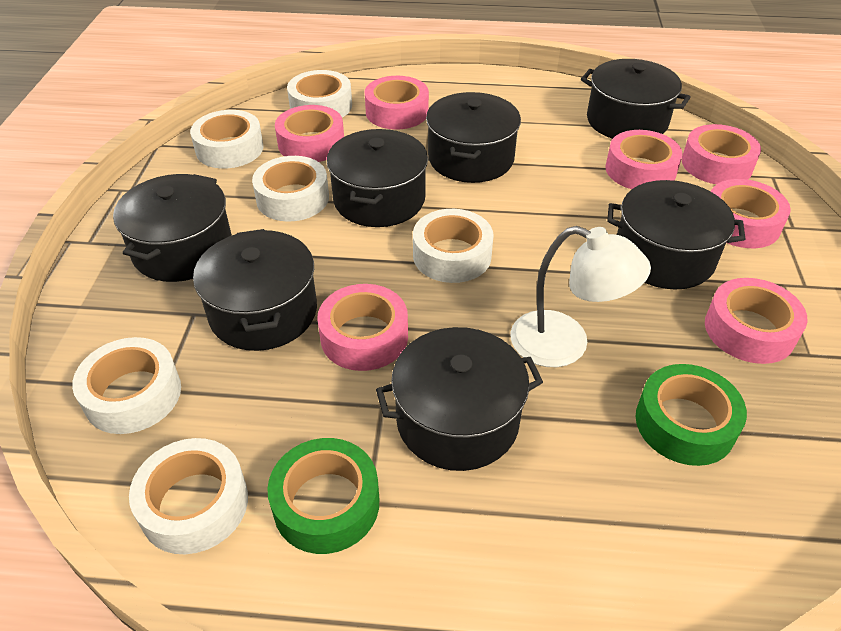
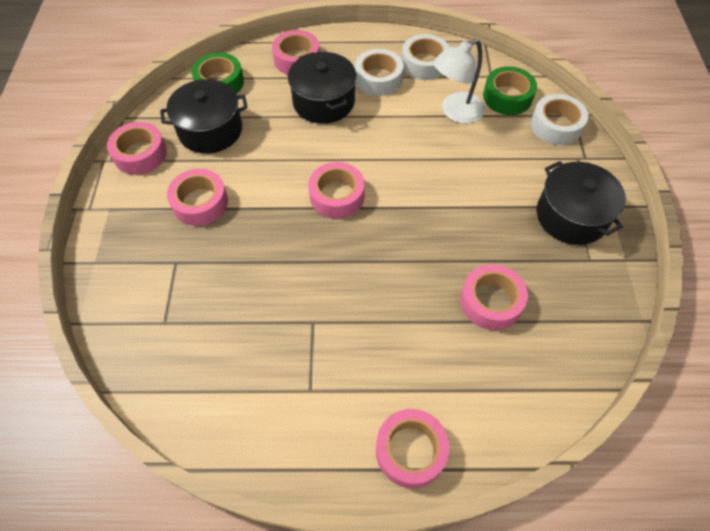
black pot: [113,174,232,282] [193,229,317,351] [327,129,428,227] [376,327,543,471] [426,92,521,183] [581,59,691,139] [607,180,745,289] = 7 -> [160,79,248,154] [288,52,356,124] [537,161,626,245] = 3
pink tape: [275,105,344,162] [317,284,408,371] [365,76,429,130] [605,130,683,189] [682,124,761,184] [705,278,808,364] [711,179,791,248] = 7 -> [107,122,167,175] [167,169,228,226] [272,30,320,75] [308,162,365,219] [376,409,450,488] [460,264,528,330] = 6
white tape: [72,337,181,434] [129,438,248,554] [190,110,264,169] [252,156,329,221] [287,70,352,118] [413,209,494,283] = 6 -> [355,49,404,96] [402,34,449,80] [531,94,589,145] = 3

